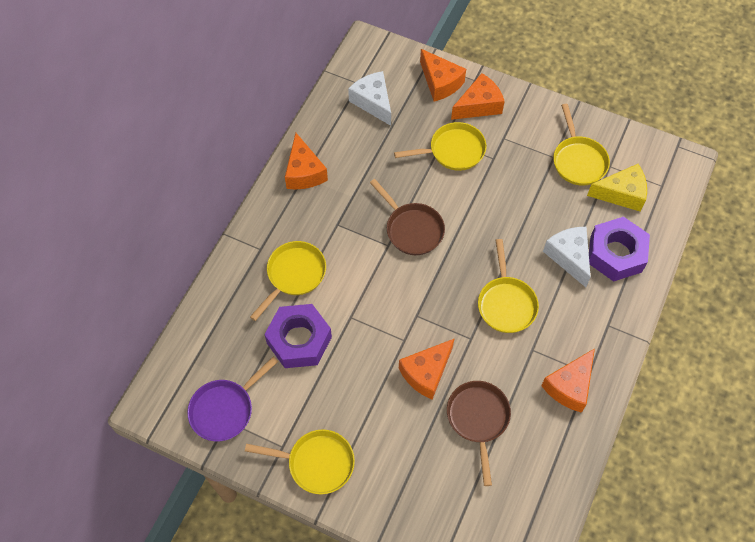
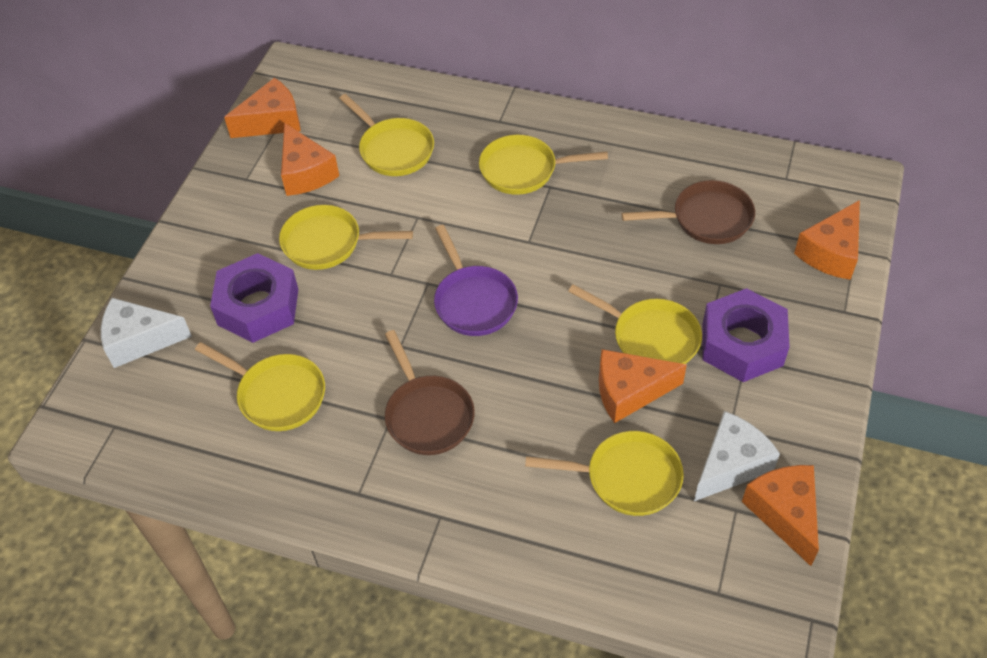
yellow cheese: [587,164,647,211] = 1 -> none = 0
yellow pan: [245,429,355,494] [250,241,326,321] [394,122,486,171] [478,239,539,333] [553,104,610,186] = 5 -> [195,342,325,431] [279,205,413,270] [339,94,434,176] [479,135,608,195] [525,431,684,516] [568,284,702,364] = 6

